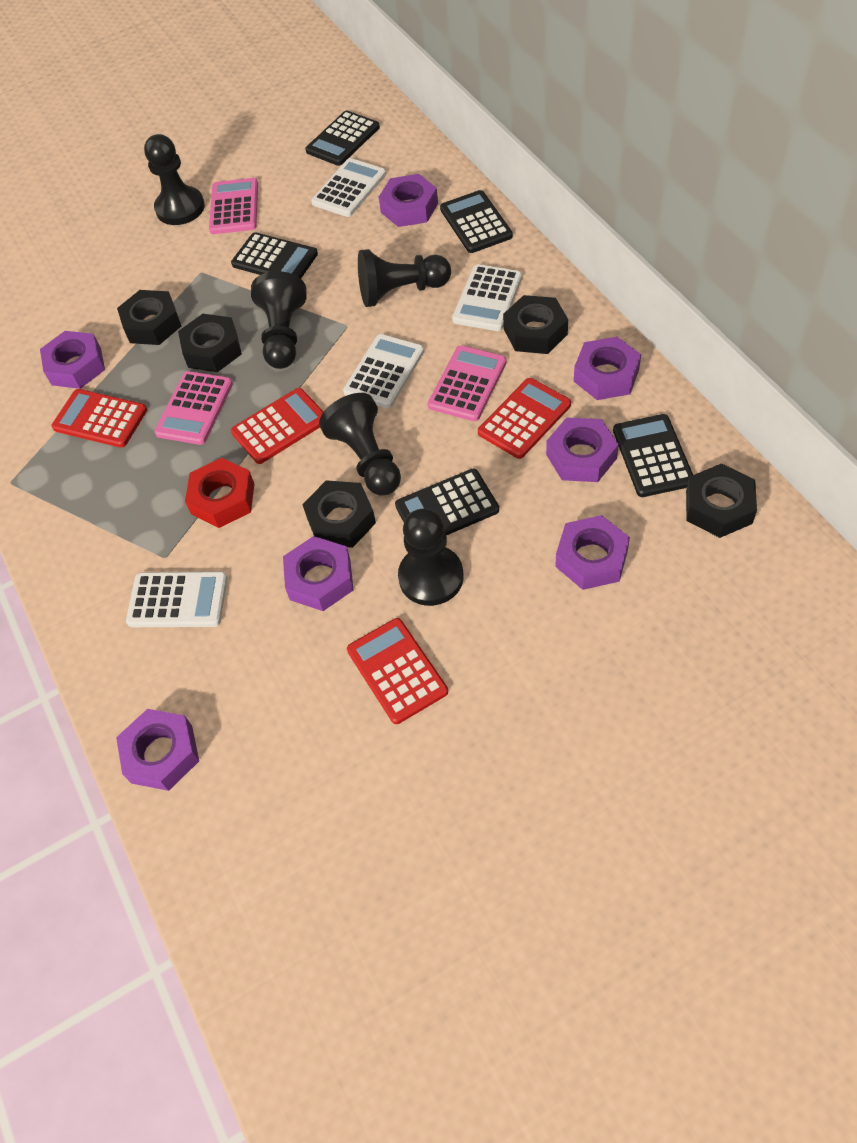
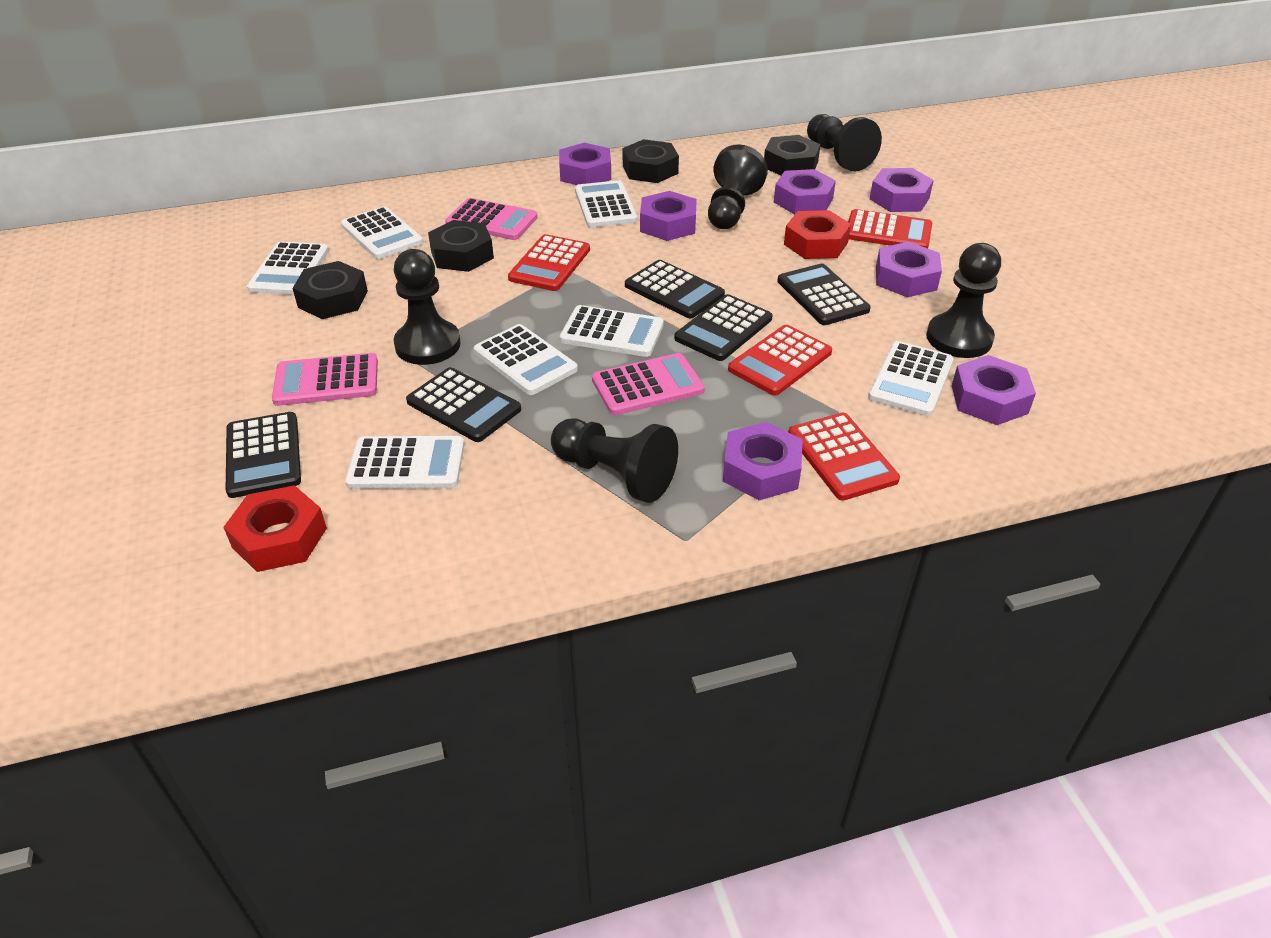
black nut: [117,290,181,345] [178,314,242,372] [302,480,376,548] [503,295,568,354] [686,463,757,538] = 5 -> [292,261,368,319] [428,220,494,272] [623,139,679,183] [764,135,821,176] = 4
red nut: [185,458,254,528] = 1 -> [223,485,327,572] [784,210,851,259] = 2
white calculator: [126,572,228,627] [311,158,386,217] [343,334,424,408] [452,264,522,331] = 4 -> [247,241,329,295] [341,206,423,259] [345,436,464,489] [474,324,578,395] [560,305,664,357] [575,180,637,227] [868,341,954,416] = 7

